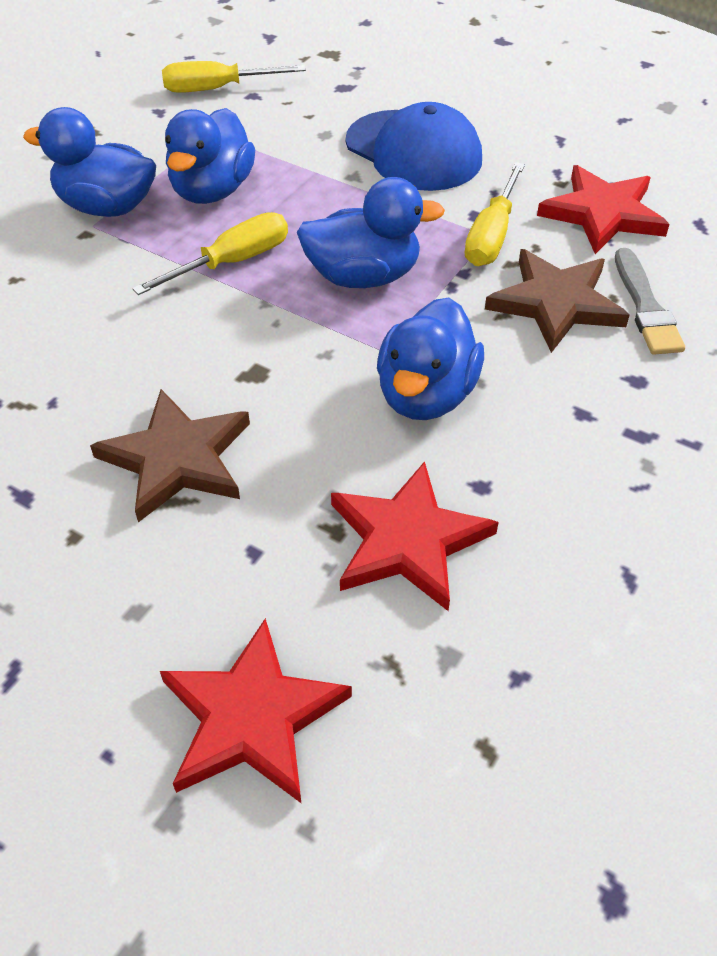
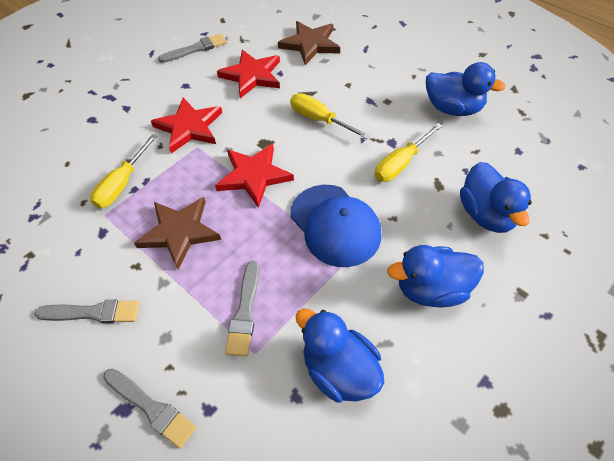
grey brush: [615,248,685,355] = 1 -> [34,300,139,323] [103,369,197,449] [158,33,227,63] [225,261,259,357] = 4

